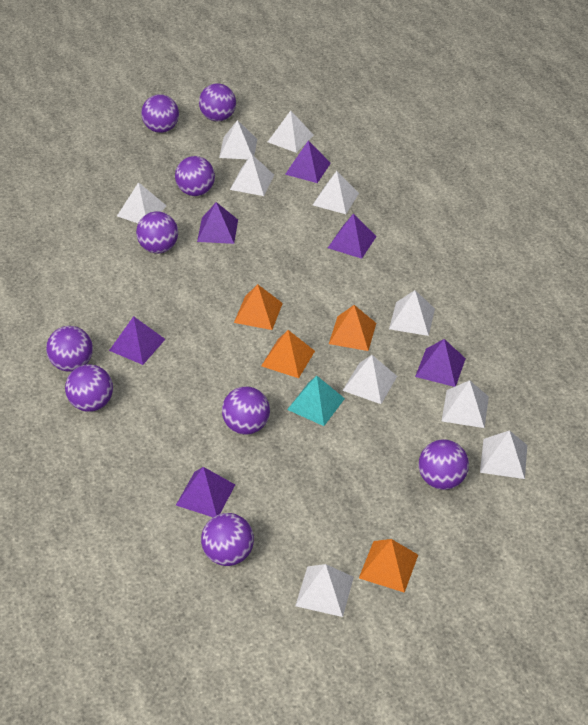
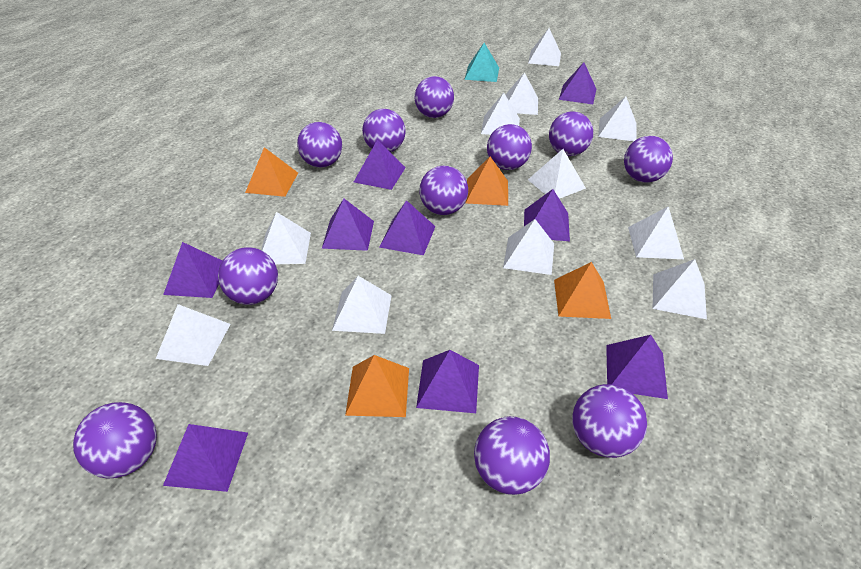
purple ball: [46,326,93,372] [65,364,113,412] [136,211,178,253] [141,94,179,133] [175,156,215,196] [199,84,236,121] [201,513,254,566] [222,387,270,434] [419,439,469,490] = 9 -> [73,402,157,479] [218,247,278,305] [297,122,342,167] [362,109,406,152] [415,76,454,118] [419,166,468,215] [474,416,550,495] [487,124,532,170] [549,111,593,156] [572,384,647,458] [624,136,673,183] = 11
purple pyramid: [109,316,165,365] [176,467,235,517] [197,202,238,244] [285,141,331,183] [328,213,377,259] [415,339,466,387] = 6 -> [163,242,222,298] [163,424,248,492] [322,198,374,251] [354,140,406,190] [379,200,436,255] [416,350,479,413] [524,189,570,241] [559,62,596,104] [606,335,668,399] = 9
white pyramid: [117,182,167,223] [219,120,257,159] [230,154,274,196] [268,111,314,153] [295,564,354,617] [313,171,359,214] [342,355,397,404] [389,290,435,336] [442,380,489,428] [480,430,527,479] = 10 -> [156,304,230,366] [261,212,311,264] [332,276,392,334] [481,93,520,135] [503,219,554,275] [505,72,538,115] [528,28,561,66] [528,149,586,199] [598,97,636,141] [628,207,684,259] [653,259,707,319] = 11

